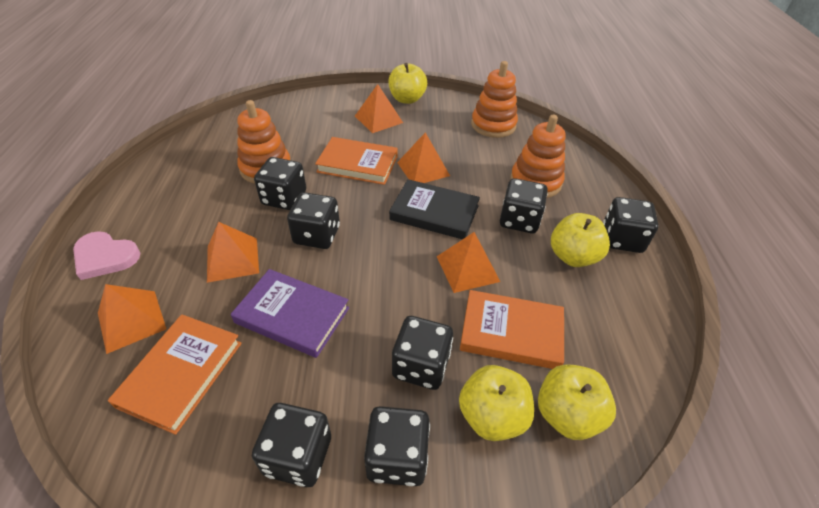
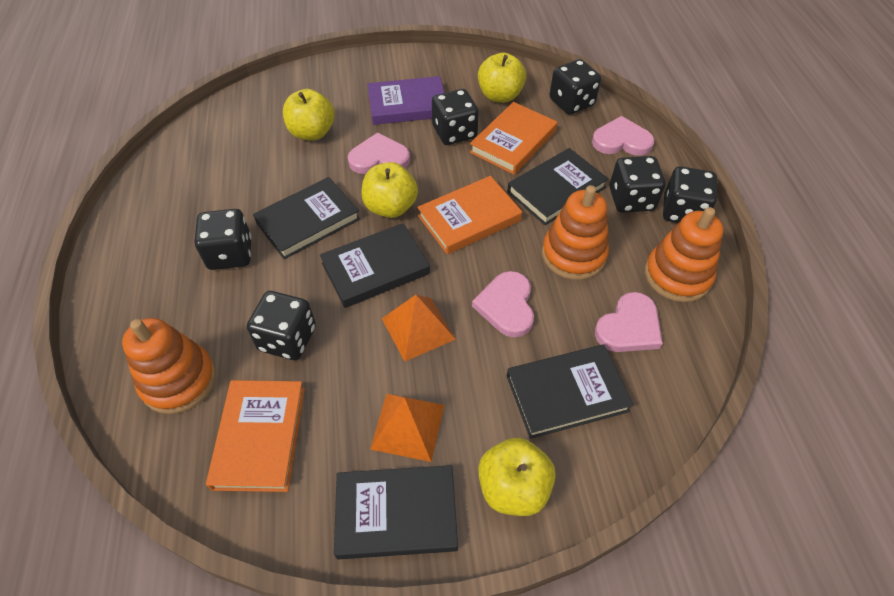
black book: [389,179,480,239] = 1 -> [253,177,360,259] [320,223,430,308] [334,465,458,560] [507,148,609,225] [507,344,634,439] = 5
black dice: [252,403,331,487] [254,157,306,210] [287,192,340,249] [364,406,430,486] [392,316,453,390] [500,178,548,233] [603,197,658,253] = 7 -> [195,209,251,270] [247,291,316,360] [432,89,479,145] [550,59,601,115] [610,156,666,213] [663,166,717,223] = 6
orange pyramid: [98,284,166,354] [207,222,259,283] [355,84,403,133] [397,132,450,183] [437,232,500,293] = 5 -> [370,394,445,462] [382,295,456,361] = 2
pink heart: [73,231,140,280] = 1 -> [348,132,410,174] [472,271,534,337] [592,116,655,156] [595,292,663,352] = 4

